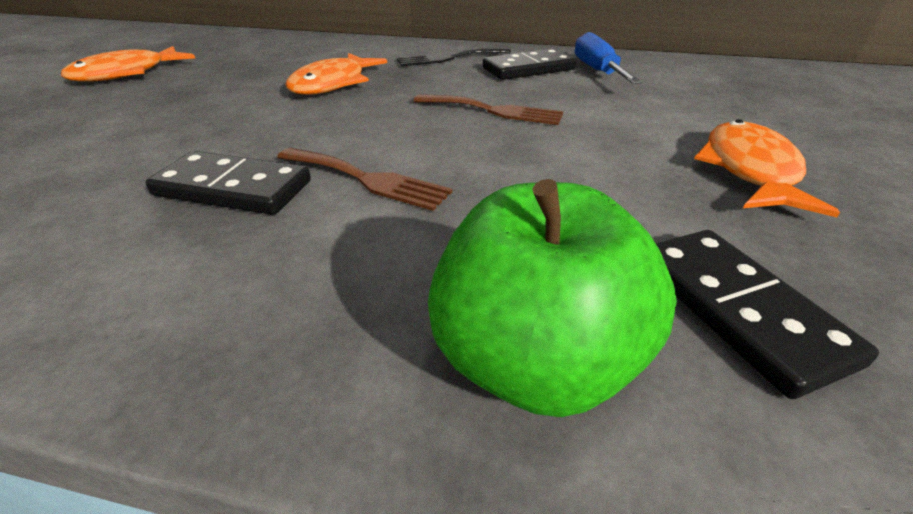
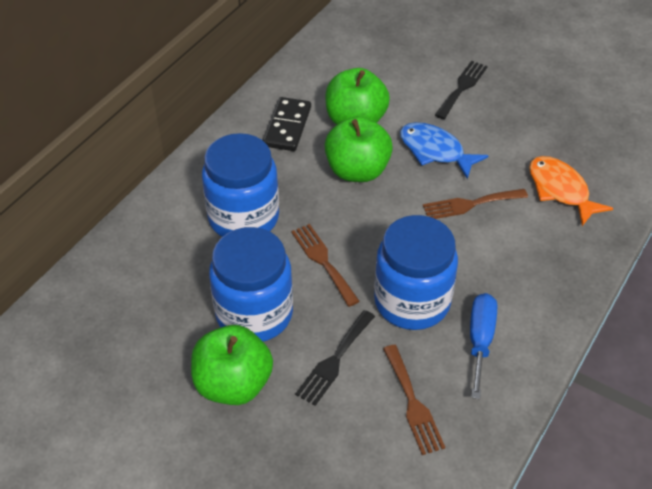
black domino: [145,151,311,215] [483,49,577,80] [656,230,879,399] = 3 -> [263,97,311,151] = 1
black fork: [397,48,511,66] = 1 -> [295,310,375,406] [435,61,488,119] = 2
blue fish: none = 0 -> [400,122,488,179] = 1
blue jar: none = 0 -> [202,133,279,237] [209,227,293,341] [374,215,458,330] = 3
brown fork: [277,148,453,211] [414,94,563,125] = 2 -> [291,224,360,307] [383,345,445,455] [423,189,528,219] = 3
green apple: [428,179,677,417] = 1 -> [191,325,273,405] [325,68,390,125] [325,116,393,182] = 3
orange fish: [61,46,195,82] [285,53,387,95] [694,119,840,217] = 3 -> [529,156,613,226] = 1

